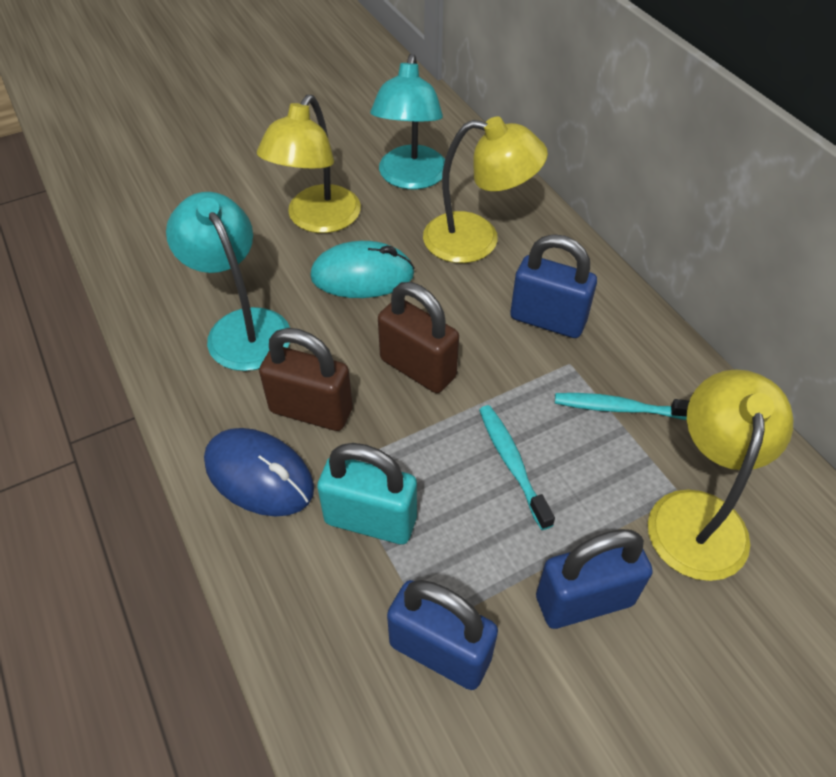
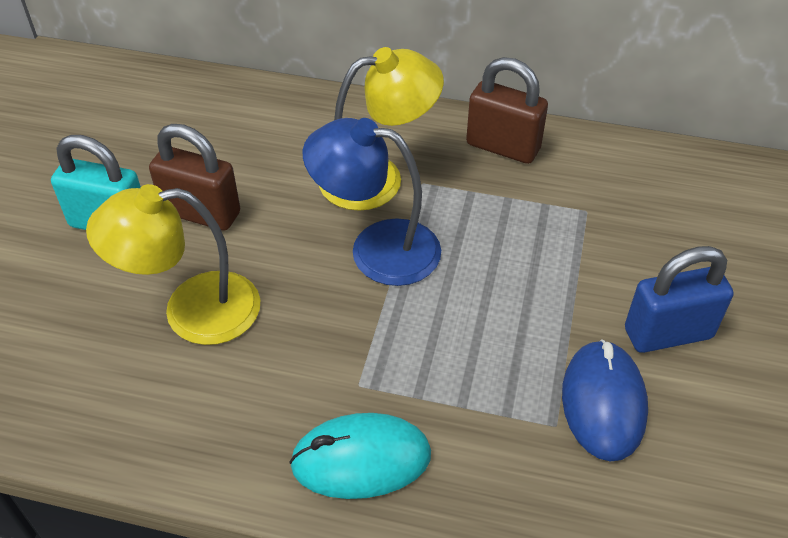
blue lamp: none = 0 -> [303,118,441,286] = 1
blue padlock: [387,580,498,690] [510,234,597,338] [536,529,653,629] = 3 -> [625,246,734,353] = 1
turquoise lamp: [166,192,290,371] [370,54,445,189] = 2 -> none = 0
turquoise toothbrush: [479,405,555,530] [555,393,689,420] = 2 -> none = 0
yellow lamp: [257,95,361,233] [423,116,548,263] [648,369,793,581] = 3 -> [86,184,260,345] [319,47,444,211] = 2

